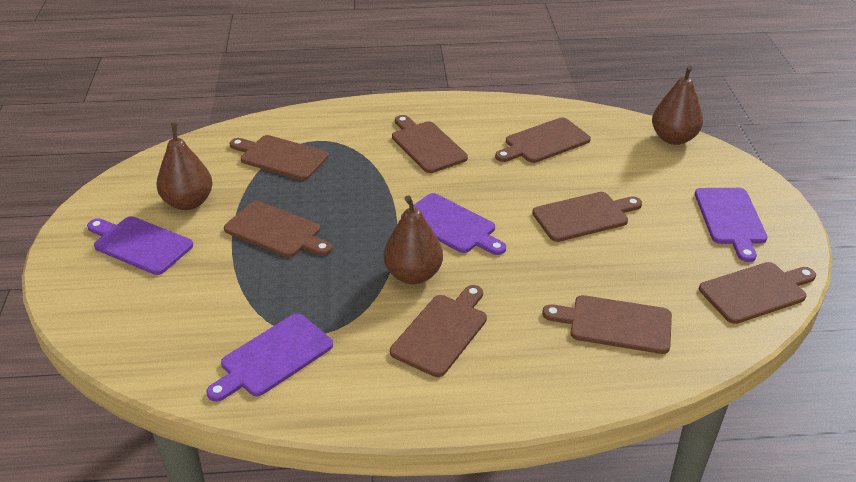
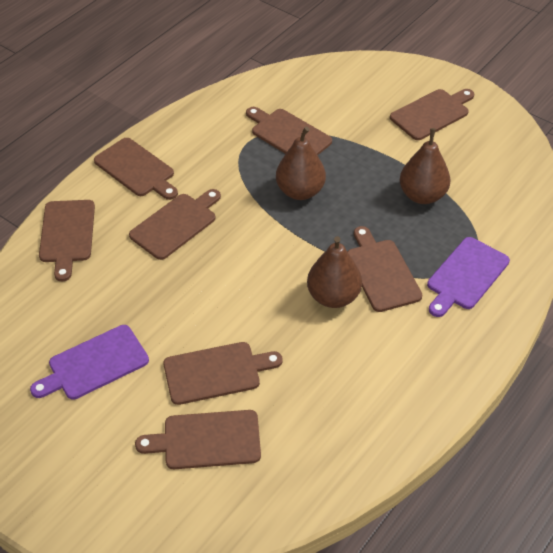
purple cutting board: [87,216,193,275] [206,314,333,402] [401,193,506,255] [695,188,768,262] = 4 -> [30,325,149,400] [427,237,510,317] = 2

